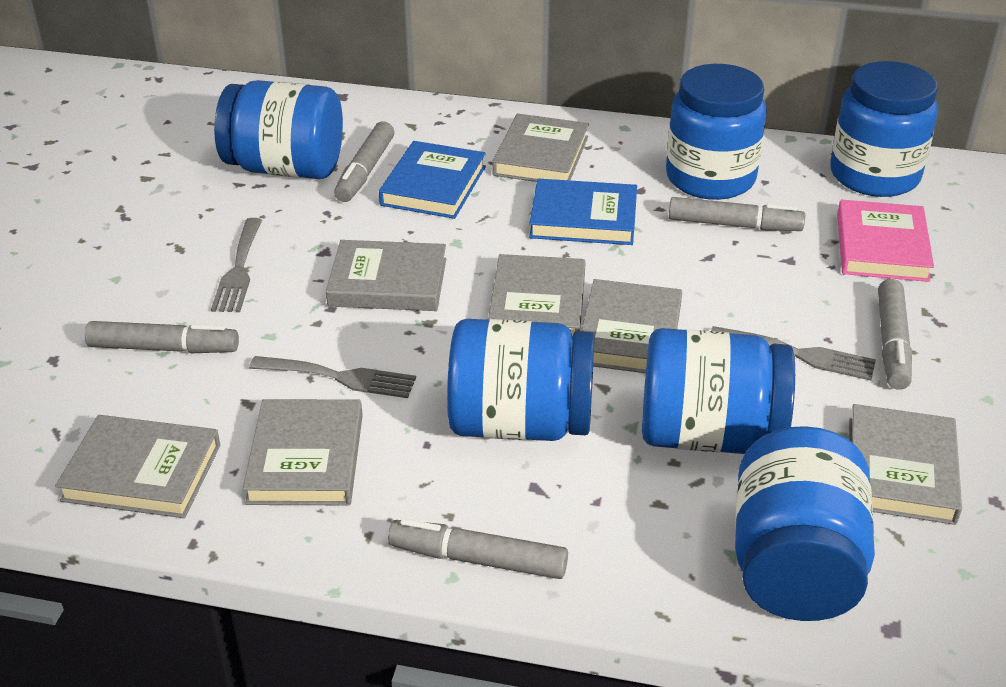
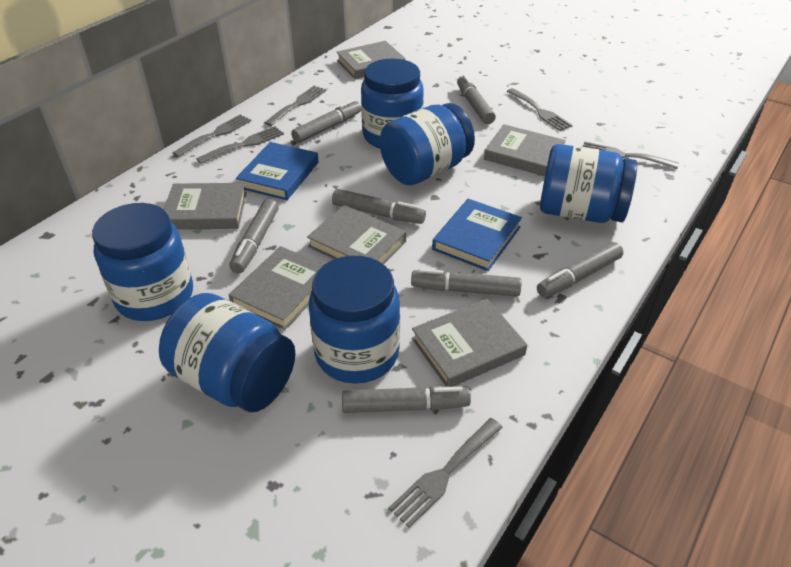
grey book: [55,415,220,518] [243,399,363,505] [326,240,446,311] [488,254,586,336] [492,114,589,182] [581,279,682,373] [849,404,962,525] = 7 -> [164,183,247,230] [229,246,325,330] [307,205,406,264] [336,41,405,79] [412,299,527,387] [484,124,566,176] = 6
grey fork: [211,218,262,312] [249,356,416,398] [711,326,876,381] = 3 -> [173,114,251,157] [196,126,284,164] [264,86,327,126] [388,418,503,528] [507,88,573,131] [582,142,679,169] = 6
grey marker: [85,321,239,353] [334,121,395,202] [388,519,568,579] [669,197,805,231] [878,279,912,390] = 5 -> [229,199,279,273] [291,100,361,143] [332,189,426,224] [342,386,471,413] [411,269,521,297] [457,75,496,124] [537,242,623,298] = 7
pink book: [837,200,934,282] = 1 -> none = 0

